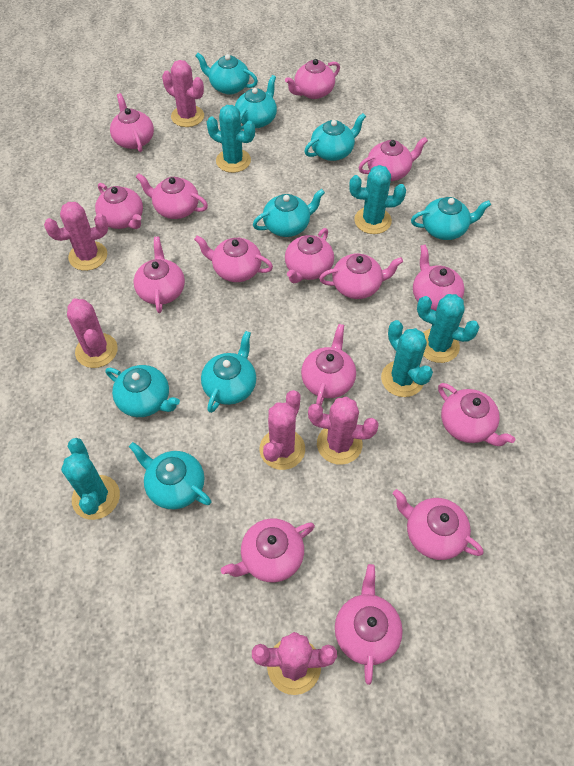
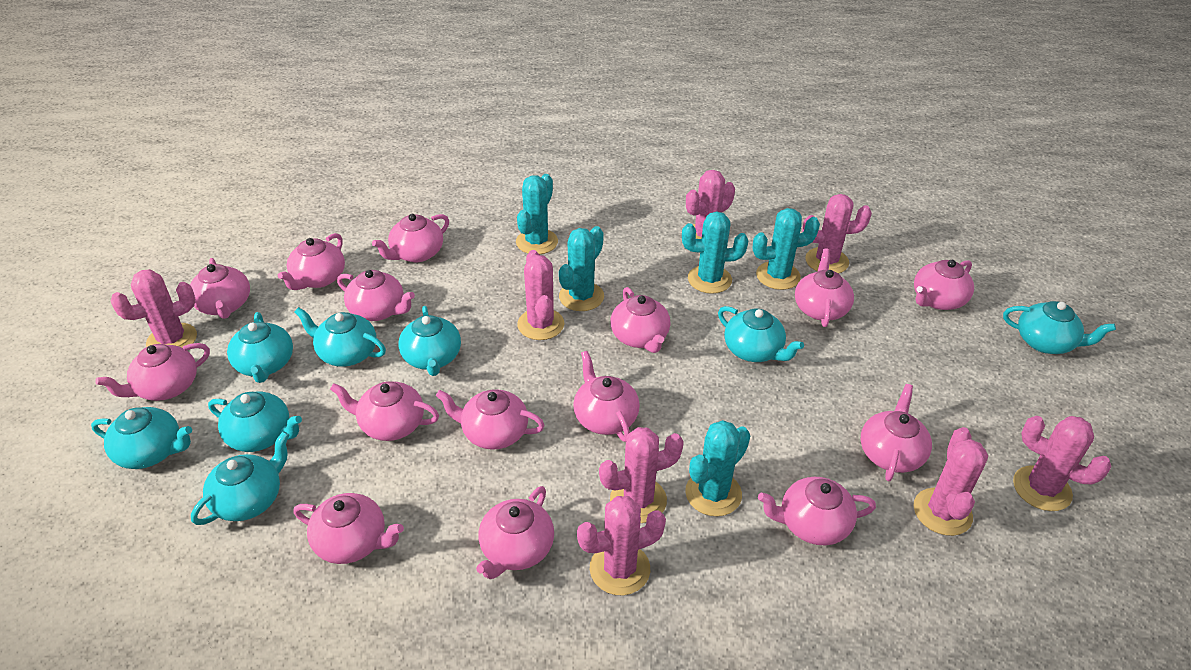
pink cactus: [44,202,108,271] [67,298,118,368] [162,60,204,127] [252,632,337,695] [260,390,305,470] [308,396,379,465] = 6 -> [111,269,197,348] [517,250,564,340] [577,496,666,595] [599,427,684,523] [686,170,735,239] [802,194,872,273] [914,427,988,536] [1013,416,1111,511] = 8

